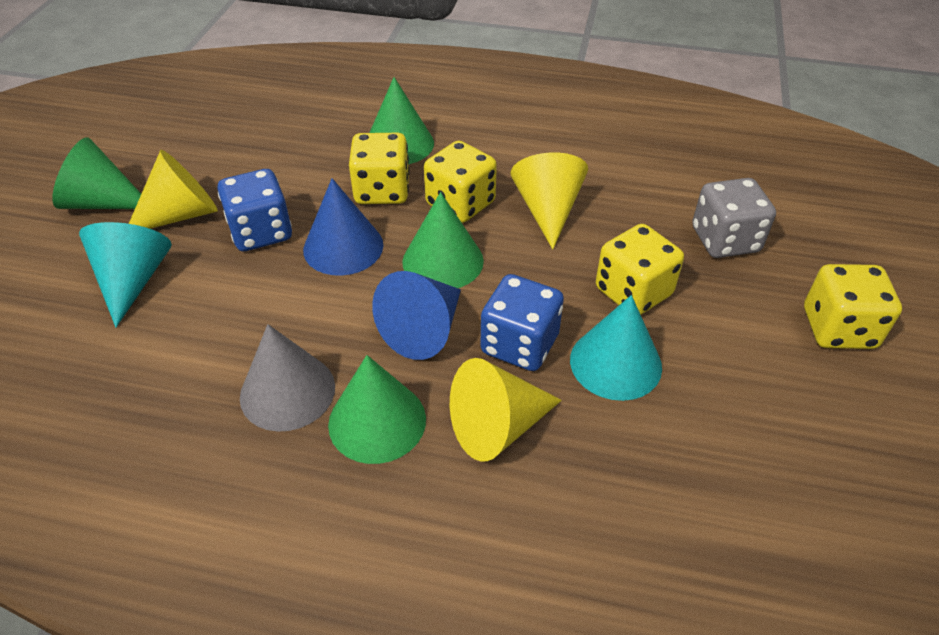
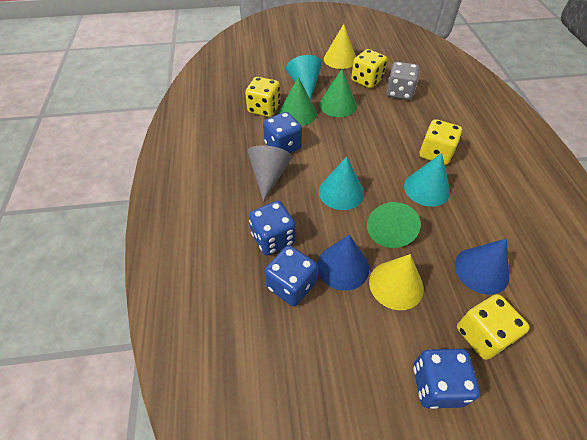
blue dice: [217,169,292,251] [480,274,564,371] = 2 -> [249,201,296,255] [263,112,302,153] [265,245,318,307] [413,349,480,409] = 4
green cone: [52,137,141,209] [328,355,426,464] [369,77,434,164] [402,192,484,288] = 4 -> [279,77,317,126] [319,69,357,117] [367,202,421,248] = 3
turquoise cone: [79,222,172,328] [570,295,662,401] = 2 -> [286,55,322,100] [319,157,364,210] [404,153,450,207] = 3
yellow cone: [129,150,218,229] [450,358,562,461] [511,152,588,249] = 3 -> [324,24,356,69] [369,254,424,310] = 2

